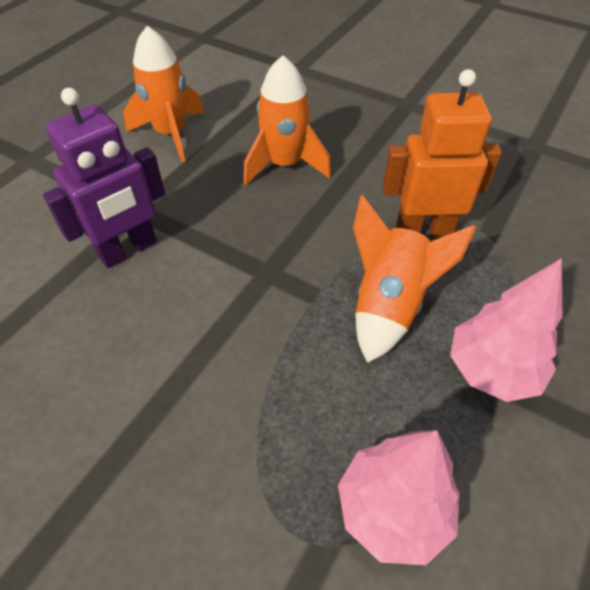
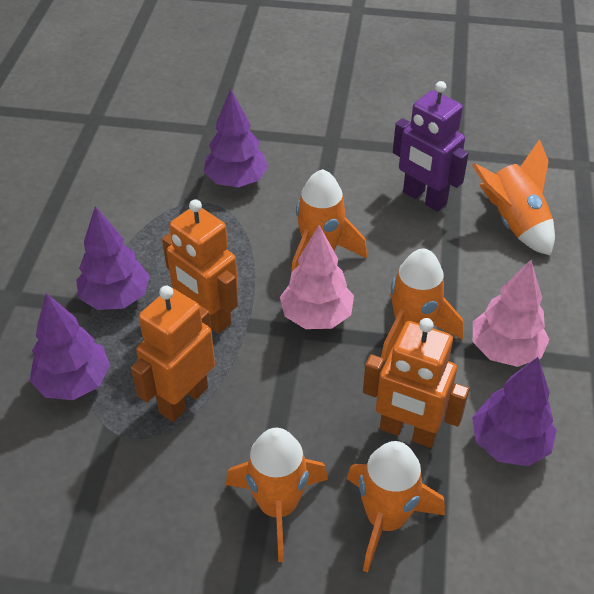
orange robot: [383,69,502,238] = 1 -> [131,286,215,422] [162,199,238,334] [363,318,469,448] = 3
orange rocket: [123,26,204,162] [243,55,331,186] [353,195,476,363] = 3 -> [226,428,328,562] [291,169,367,273] [347,441,445,572] [381,249,463,362] [472,139,555,256] = 5
purple tree: none = 0 -> [30,293,110,400] [76,206,150,310] [204,89,269,187] [472,357,557,466] = 4

